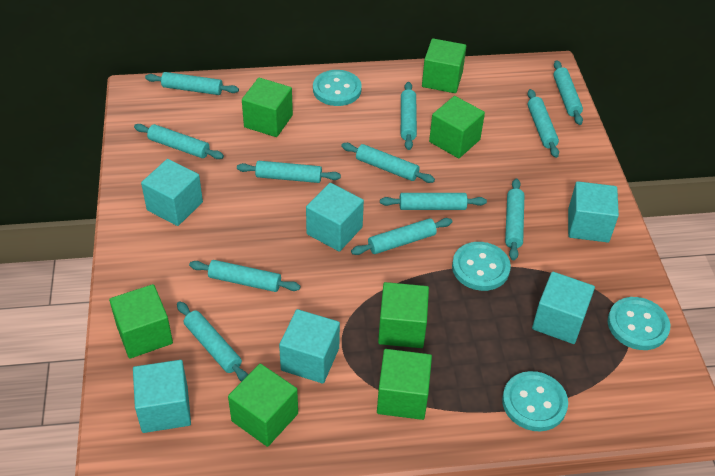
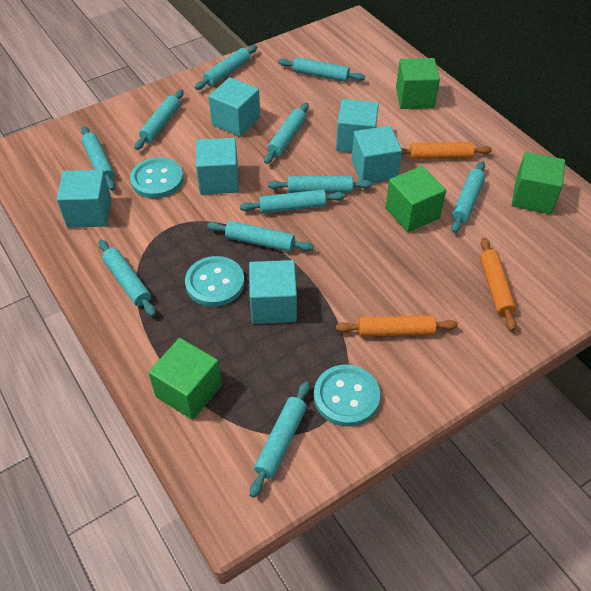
green cube: [109,284,173,359] [228,364,298,447] [242,78,293,137] [377,349,432,420] [378,282,429,348] [422,38,466,93] [429,96,485,158] = 7 -> [148,338,222,420] [386,166,446,232] [396,58,440,109] [512,152,565,214] = 4
orange rolling pin: none = 0 -> [336,315,458,337] [401,142,492,159] [480,238,516,331] = 3
turquoise button: [313,70,362,106] [452,242,511,291] [502,371,568,431] [608,297,670,350] = 4 -> [130,157,184,198] [185,256,244,307] [314,365,380,427] = 3
turquoise rolling pin: [134,124,224,159] [145,72,239,95] [177,302,248,382] [189,260,301,292] [237,161,341,183] [341,143,435,183] [351,218,452,255] [380,193,487,210] [401,82,417,150] [505,179,524,260] [528,89,559,158] [553,60,583,125] = 12 -> [81,126,115,191] [99,240,156,316] [135,90,184,150] [195,45,257,90] [207,221,314,252] [240,189,345,214] [250,381,310,498] [264,103,309,164] [268,176,372,193] [278,57,365,82] [451,161,485,233] = 11

